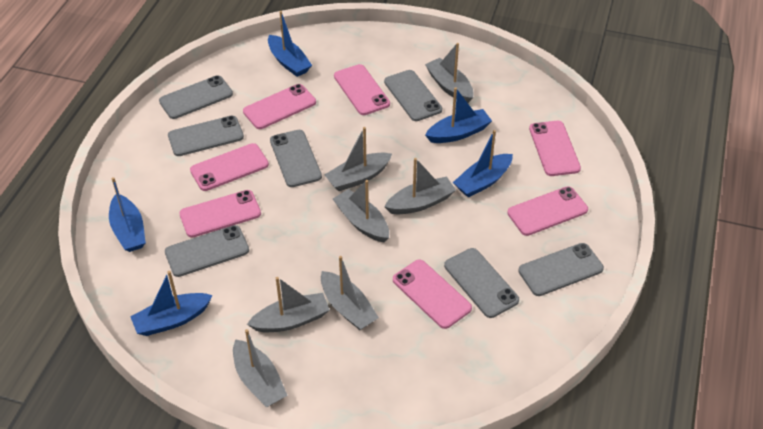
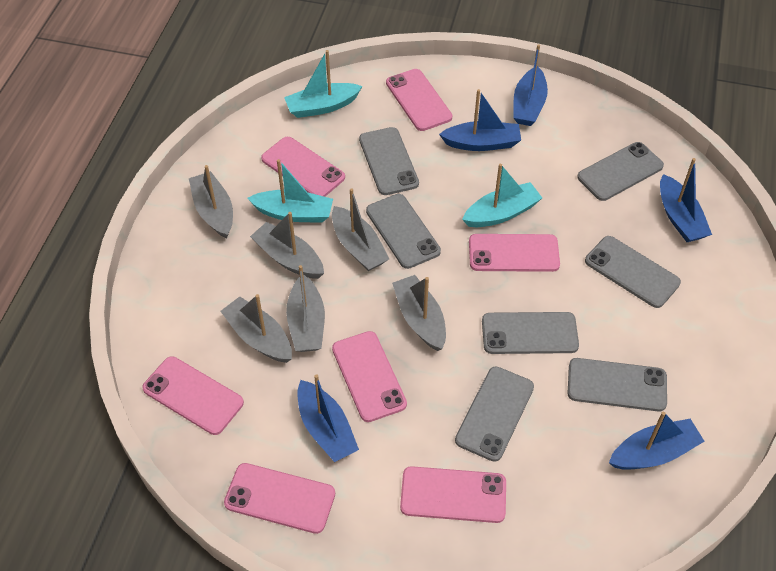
grey boat: [233,329,288,407] [247,277,330,332] [321,256,379,330] [325,127,392,191] [333,180,389,242] [384,158,456,214] [425,43,474,103] = 7 -> [189,165,233,239] [220,294,292,363] [250,212,324,279] [286,265,325,352] [332,188,389,271] [392,275,446,351] = 6
turquoise boat: none = 0 -> [248,159,333,223] [284,50,362,118] [462,164,542,227] = 3

